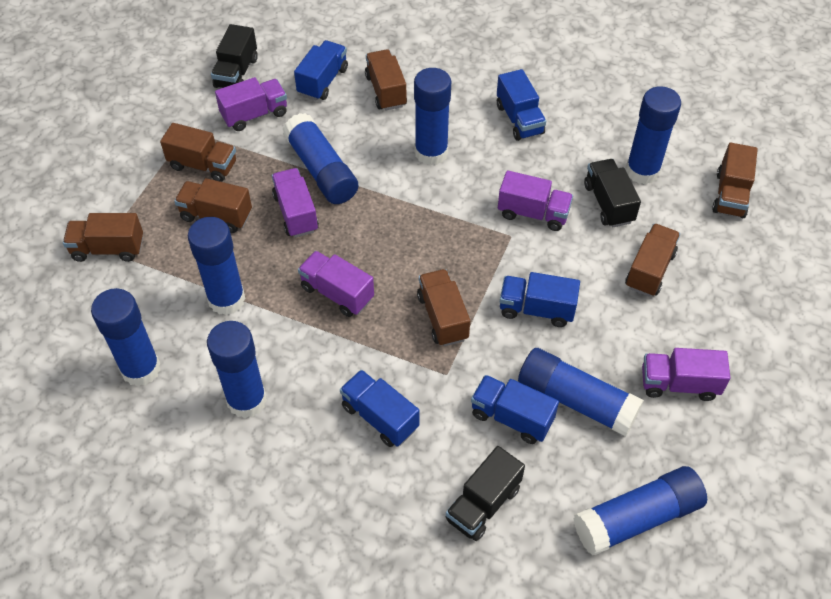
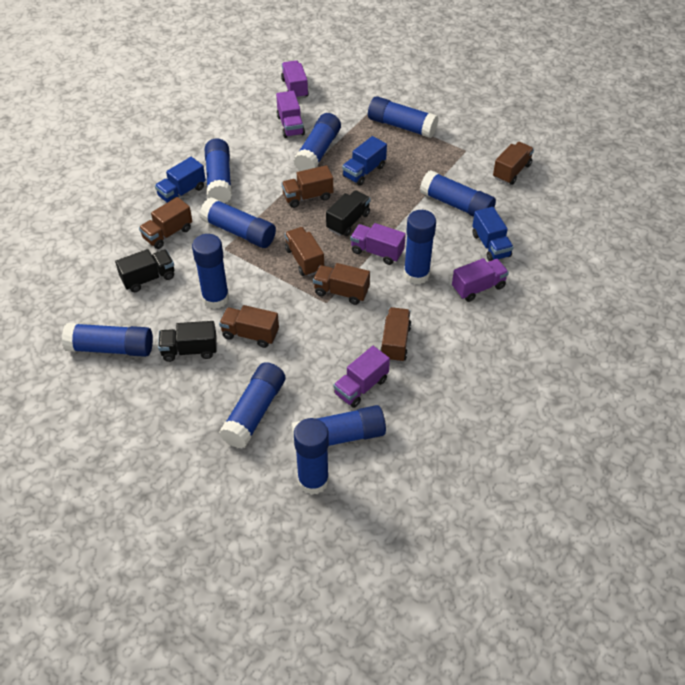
blue glue stick: [91,288,160,386] [188,217,246,315] [207,321,267,418] [283,113,358,204] [414,68,451,166] [518,348,643,437] [573,466,707,556] [626,86,681,185] = 8 -> [62,323,153,357] [192,234,229,309] [200,197,276,248] [205,139,232,203] [219,362,285,449] [291,405,386,446] [293,113,341,171] [294,418,329,495] [368,96,438,138] [404,210,436,284] [420,170,496,217] = 11
blue truck: [294,40,348,100] [340,370,419,447] [471,375,559,444] [497,69,546,141] [500,272,580,327] = 5 -> [155,157,206,203] [342,136,387,186] [472,207,514,261] = 3

